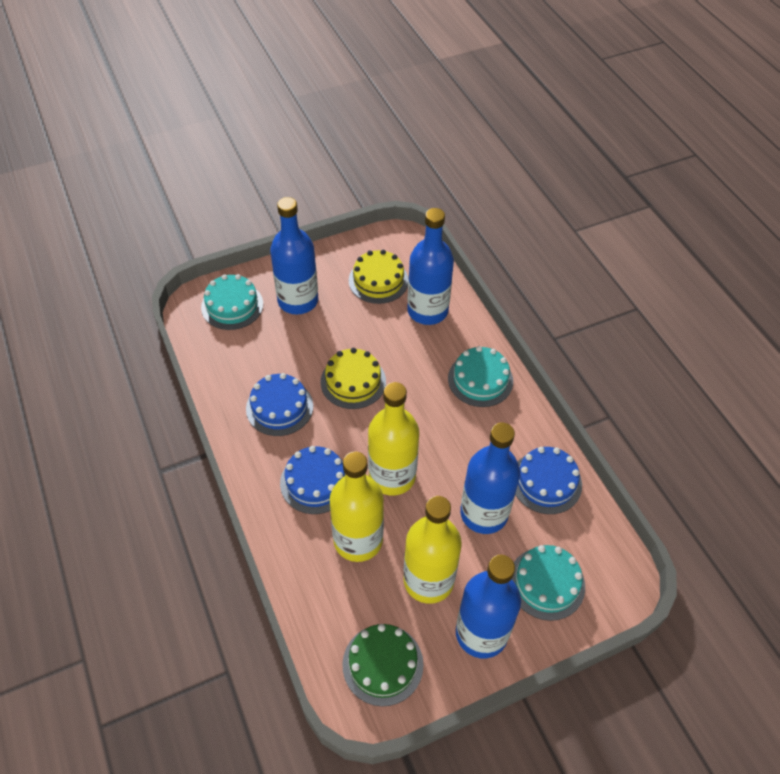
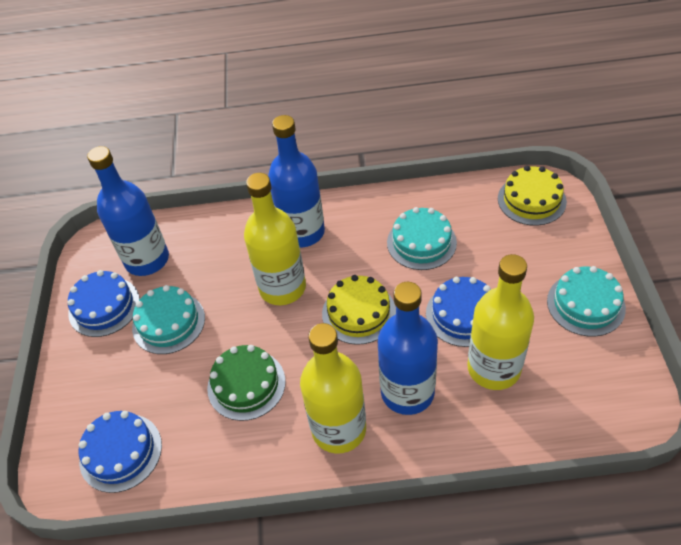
blue bottle: [270,197,318,314] [407,208,454,325] [456,555,521,658] [460,423,520,534] = 4 -> [87,146,169,276] [268,115,325,248] [378,282,438,415] = 3

